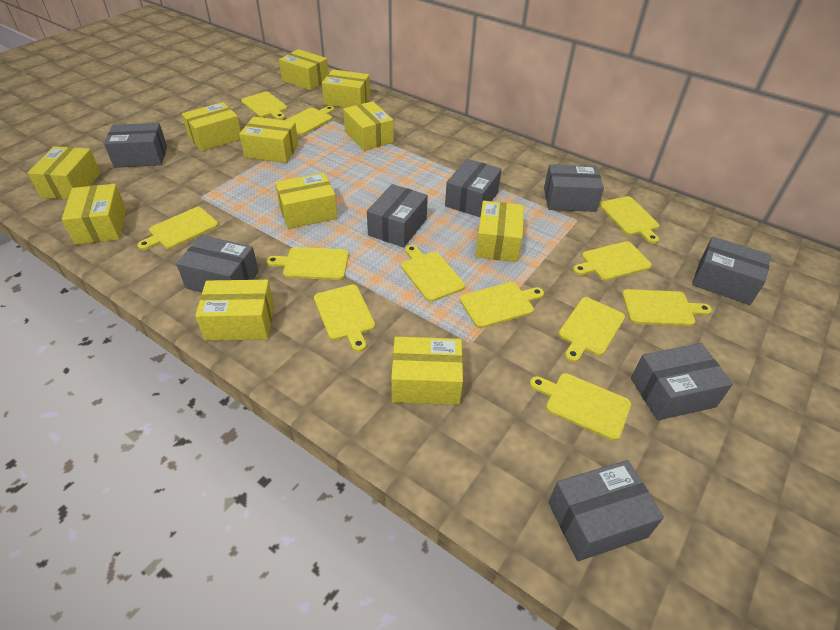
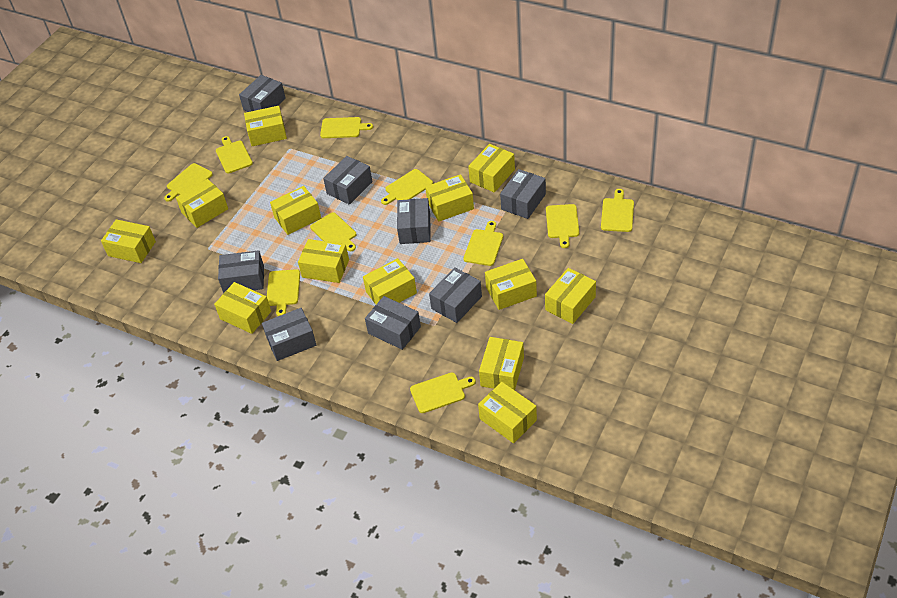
yellow box: [28,146,101,200] [62,184,126,245] [182,102,241,151] [195,280,274,341] [239,117,299,163] [275,173,338,229] [279,49,329,90] [322,69,370,108] [343,101,393,151] [391,336,463,405] [475,201,524,262] = 11 -> [101,219,156,263] [176,179,228,228] [214,282,271,334] [244,106,287,146] [270,186,321,235] [298,239,349,283] [363,258,417,304] [425,174,474,222] [468,144,515,192] [478,382,537,443] [479,337,524,390] [485,259,537,310] [545,268,596,324] = 13
yellow cutting board: [137,207,219,250] [241,92,288,120] [266,247,349,280] [285,106,334,135] [314,284,375,352] [401,245,465,302] [460,282,544,328] [530,373,631,441] [559,297,625,362] [573,241,652,281] [599,196,659,244] [622,289,712,326] = 12 -> [164,163,213,202] [216,136,253,173] [267,269,300,316] [310,212,356,251] [320,117,373,138] [381,169,433,205] [410,373,476,413] [463,221,503,266] [546,204,579,248] [601,189,634,232] = 10

